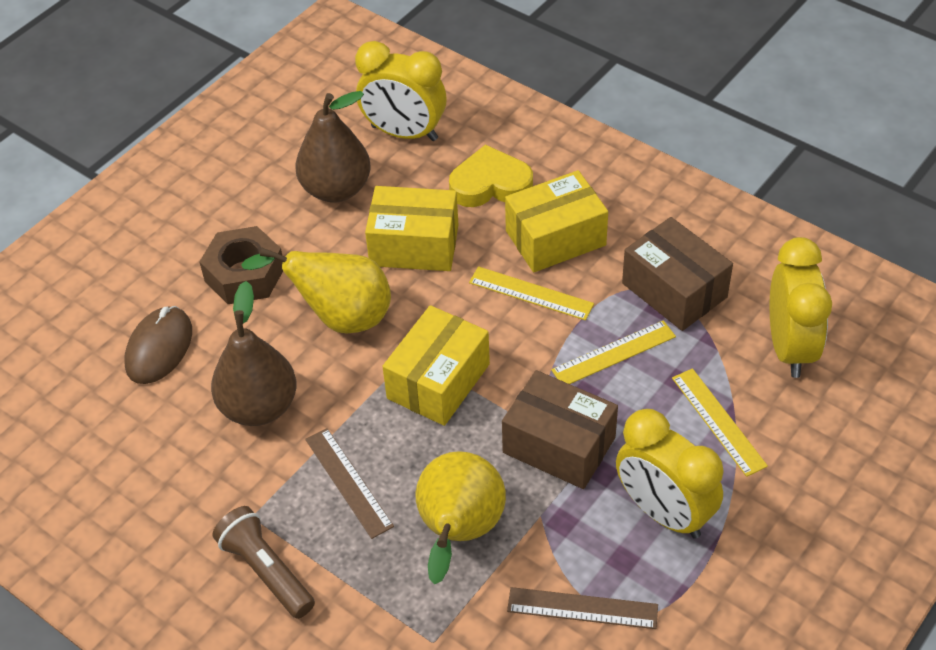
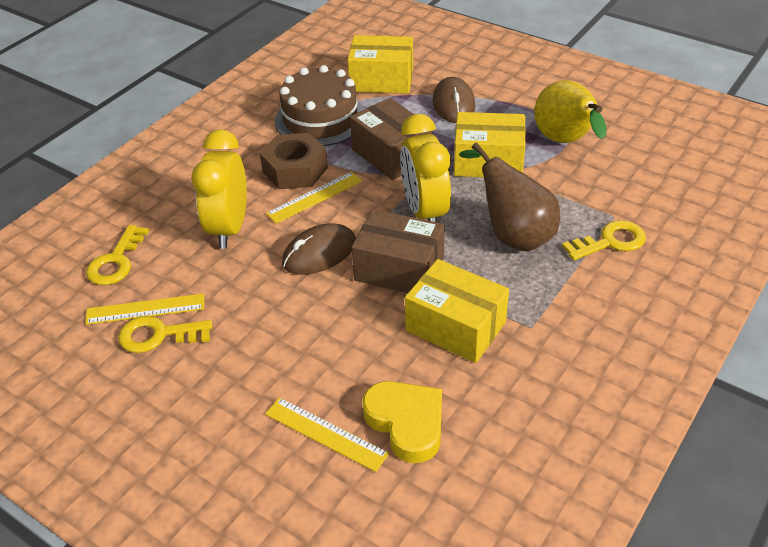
brown cake: none = 0 -> [275,65,364,146] = 1
brown flashlight: [212,506,315,619] = 1 -> none = 0
brown mouse: [124,306,192,384] = 1 -> [282,223,356,275] [433,77,476,123] = 2
brown pear: [211,281,297,426] [295,91,371,202] = 2 -> [459,142,560,251] = 1
brown ruler: [305,428,394,539] [507,587,658,629] = 2 -> none = 0
yellow clock: [355,41,447,141] [616,409,724,539] [770,237,832,378] = 3 -> [191,129,247,249] [400,114,451,222] = 2
yellow key: none = 0 -> [86,225,149,285] [118,316,212,353] [562,220,646,261] = 3
yellow pear: [241,248,391,333] [415,451,506,584] = 2 -> [534,80,606,143] = 1

